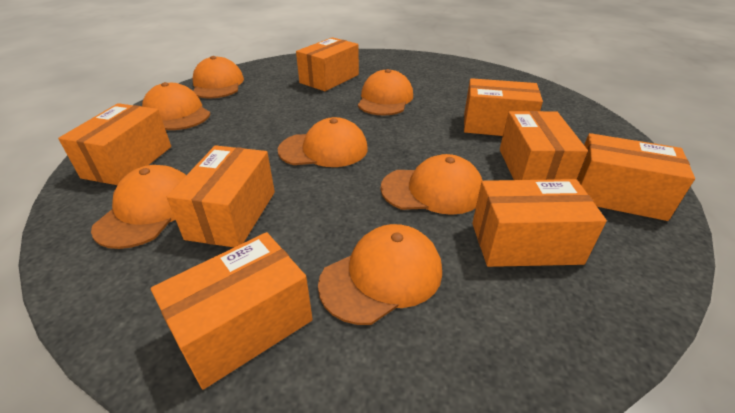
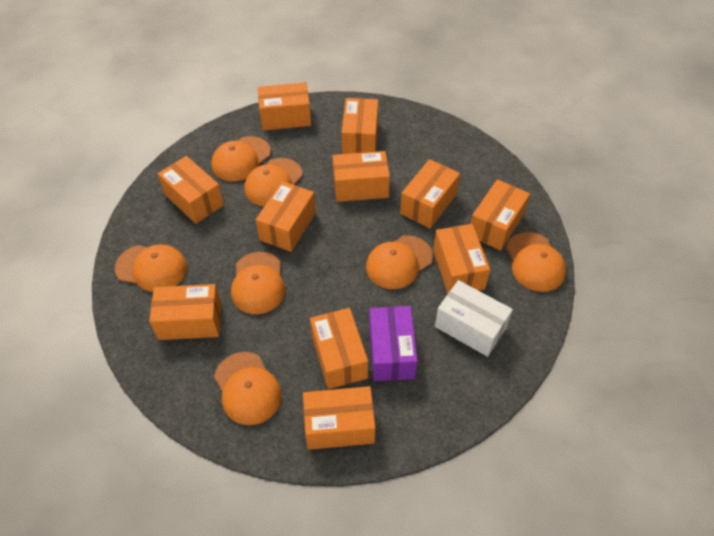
orange box: [58,103,171,185] [151,232,313,390] [167,145,275,247] [296,37,359,91] [464,78,543,136] [472,179,607,267] [500,111,588,180] [577,133,695,221] = 8 -> [149,284,221,340] [158,156,224,224] [256,181,316,252] [258,82,311,131] [303,386,376,450] [310,308,368,389] [333,151,390,202] [342,98,378,154] [400,159,460,229] [433,224,490,293] [471,179,530,251] = 11
purple box: none = 0 -> [369,306,418,381] = 1
white box: none = 0 -> [435,280,513,357] = 1

